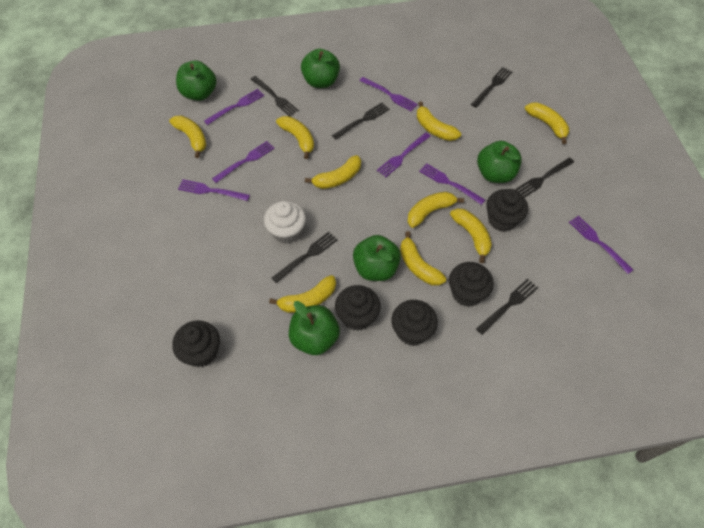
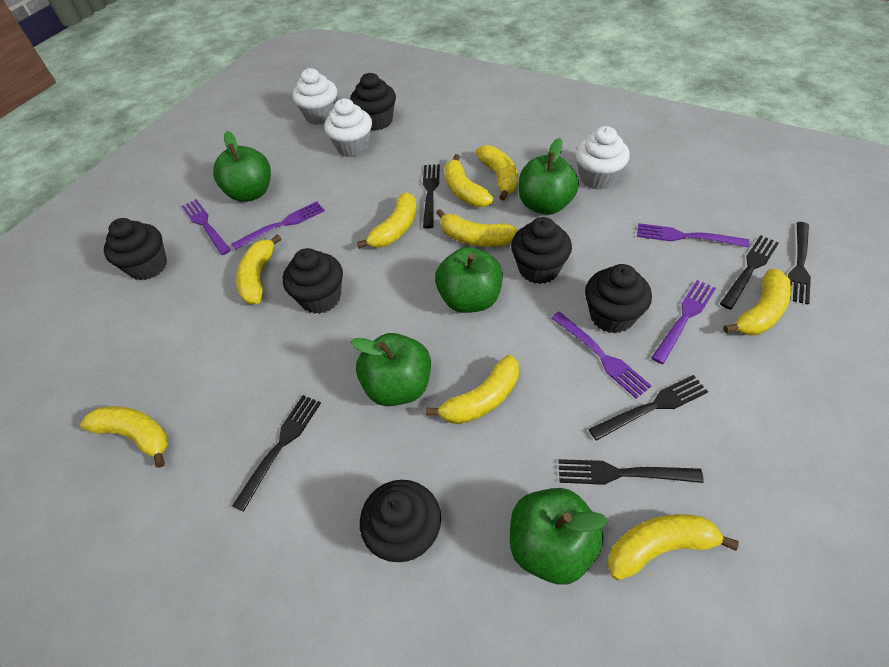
black cupcake: [172,320,220,367] [335,285,380,331] [391,300,438,346] [449,262,494,307] [486,189,528,232] = 5 -> [104,218,167,280] [283,248,343,314] [350,73,396,131] [360,480,441,562] [511,217,572,284] [585,264,652,334] = 6
purple fork: [178,179,250,201] [204,89,264,125] [212,141,274,183] [359,77,418,111] [377,132,431,177] [419,163,485,205] [569,216,633,274] = 7 -> [182,199,231,255] [231,201,325,250] [551,312,652,399] [637,223,749,247] [651,280,716,364] = 5
white cupcake: [264,201,306,244] = 1 -> [293,68,337,125] [324,99,372,158] [575,126,630,190] = 3

